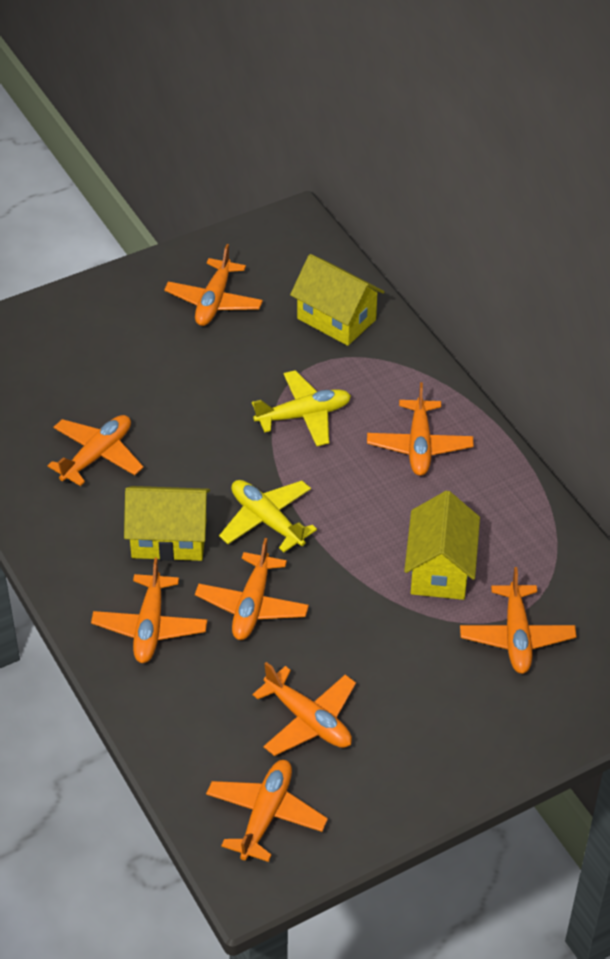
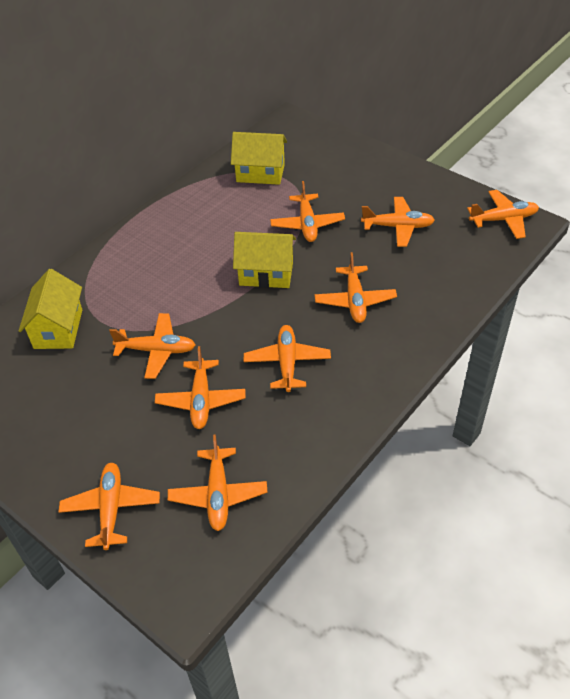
orange plane: [48,415,143,486] [91,558,207,663] [164,244,263,326] [195,538,309,640] [206,760,328,862] [253,662,356,756] [367,382,473,476] [460,567,577,674] = 8 -> [59,463,160,550] [109,313,195,379] [155,346,246,429] [168,434,267,531] [244,325,331,392] [270,181,345,242] [315,252,397,323] [361,197,435,247] [467,190,539,239] = 9
yellow plane: [219,480,317,552] [252,370,351,446] = 2 -> none = 0

